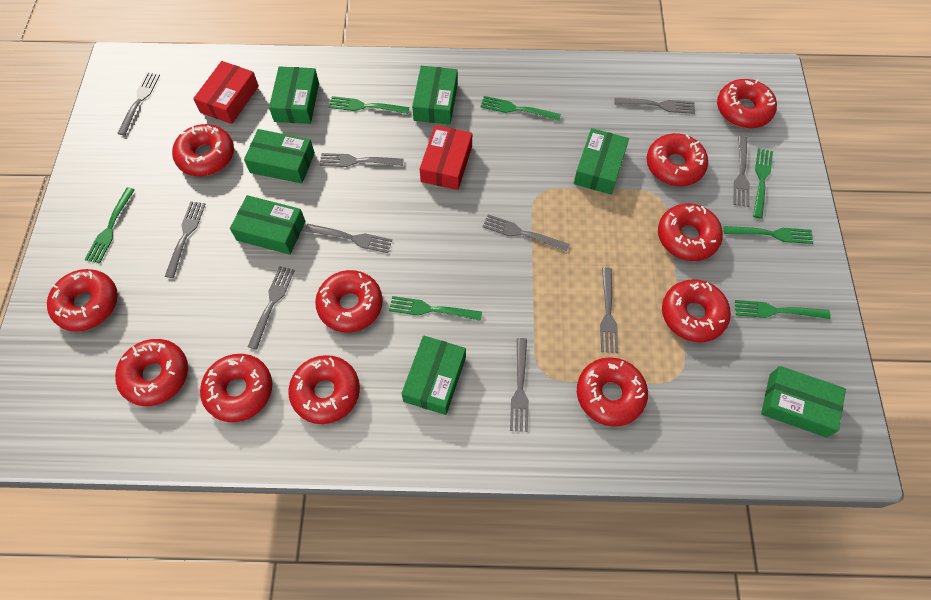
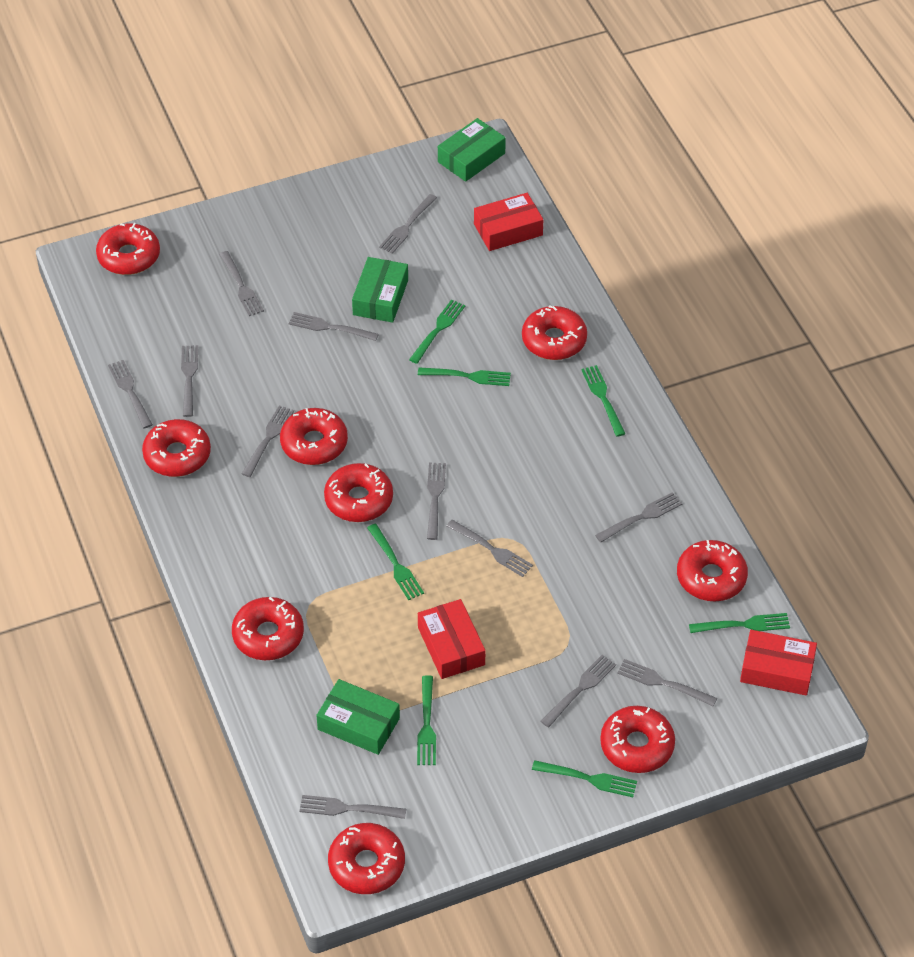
green box: [230,195,305,255] [244,129,315,184] [269,66,319,124] [401,335,466,415] [412,66,458,125] [574,128,629,195] [761,366,846,438] = 7 -> [316,679,400,755] [352,257,408,323] [438,118,506,182] = 3
grey fork: [117,72,160,135] [164,201,206,278] [248,266,295,350] [305,224,392,253] [319,153,403,167] [482,214,569,252] [510,338,529,432] [600,267,618,353] [615,98,695,114] [733,136,750,207] = 10 -> [108,360,153,428] [181,345,198,417] [219,251,264,316] [241,405,294,477] [289,312,379,341] [299,795,406,819] [379,194,437,254] [427,463,446,540] [446,520,533,577] [540,655,616,728] [595,492,682,542] [617,659,717,706] = 12
red box: [193,61,259,124] [420,125,472,190] = 2 -> [418,599,485,679] [474,193,543,251] [740,630,817,696] = 3
red donut: [47,269,118,332] [115,339,188,406] [172,124,234,176] [200,354,272,422] [288,355,360,424] [315,270,383,333] [577,357,648,427] [647,133,708,186] [658,203,723,261] [662,279,731,343] [717,79,777,128] = 11 -> [96,223,160,275] [142,419,211,477] [232,597,304,660] [280,408,348,465] [324,463,393,522] [328,823,405,894] [522,305,587,360] [600,706,675,773] [677,540,748,601] = 9

